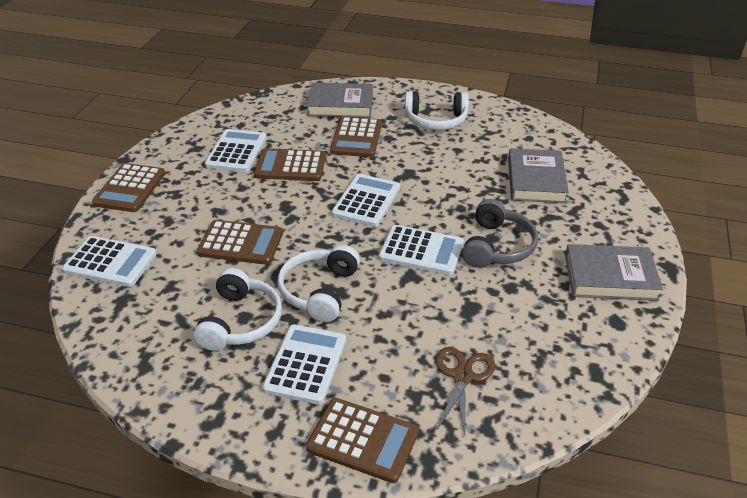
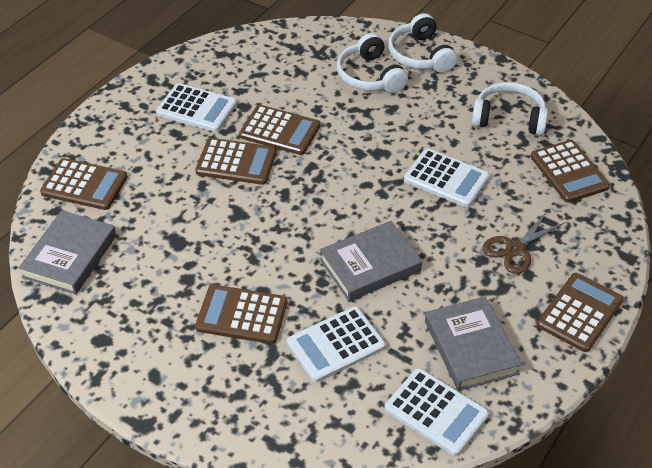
brown calculator: [92,163,165,212] [197,220,283,265] [254,148,326,181] [306,398,419,483] [330,117,382,157] = 5 -> [40,158,128,210] [195,138,277,185] [195,285,287,344] [239,105,320,155] [530,140,610,203] [537,273,624,352] = 6
grey headphones: [462,199,538,268] = 1 -> none = 0
white calculator: [62,236,157,287] [205,129,267,172] [262,324,346,405] [332,174,400,227] [379,225,464,275] = 5 -> [156,83,237,132] [287,306,386,382] [385,368,489,456] [404,149,490,207] = 4

